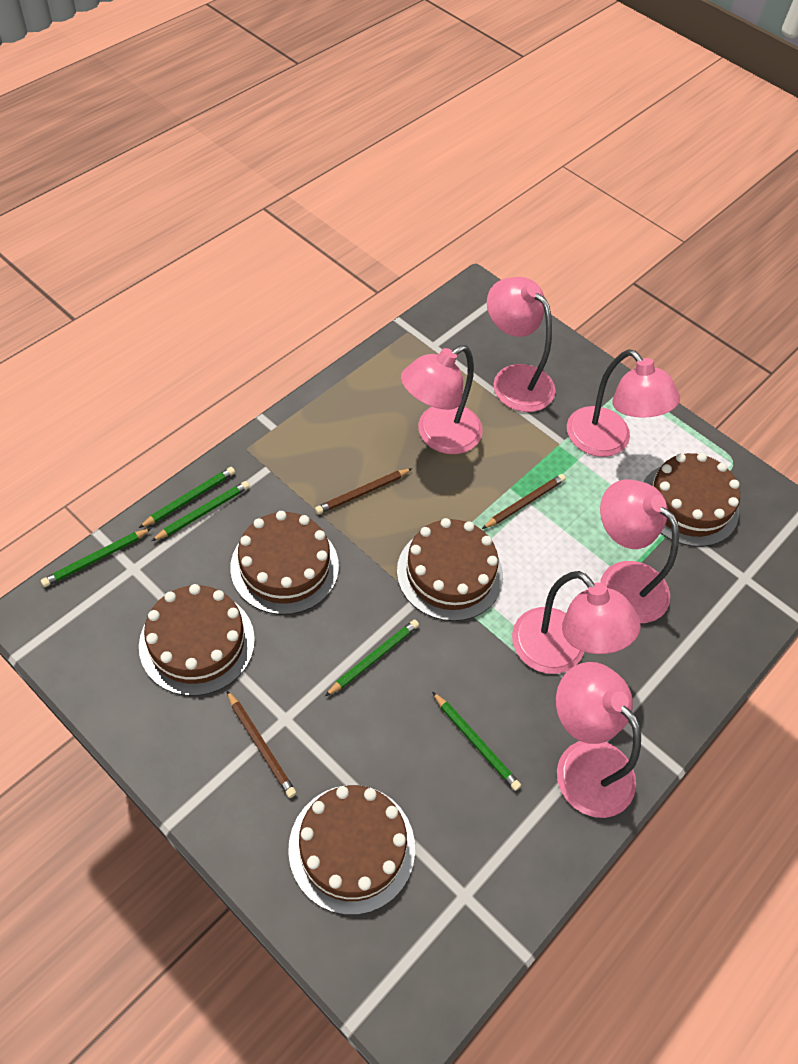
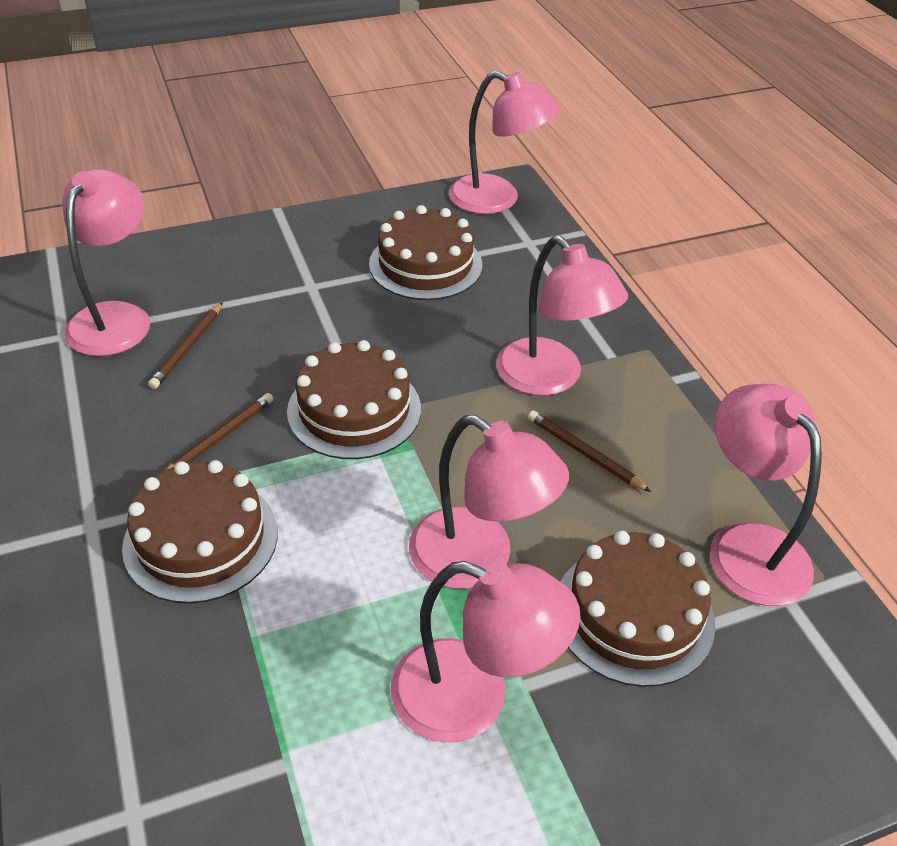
brown cake: [139,584,255,696] [230,511,339,615] [288,785,415,915] [397,518,503,621] [643,453,740,547] = 5 -> [122,460,278,603] [287,340,421,459] [369,205,482,300] [560,531,715,687] = 4
green pencil: [41,528,152,587] [139,467,235,528] [151,481,250,541] [325,619,419,696] [432,692,521,791] = 5 -> none = 0

